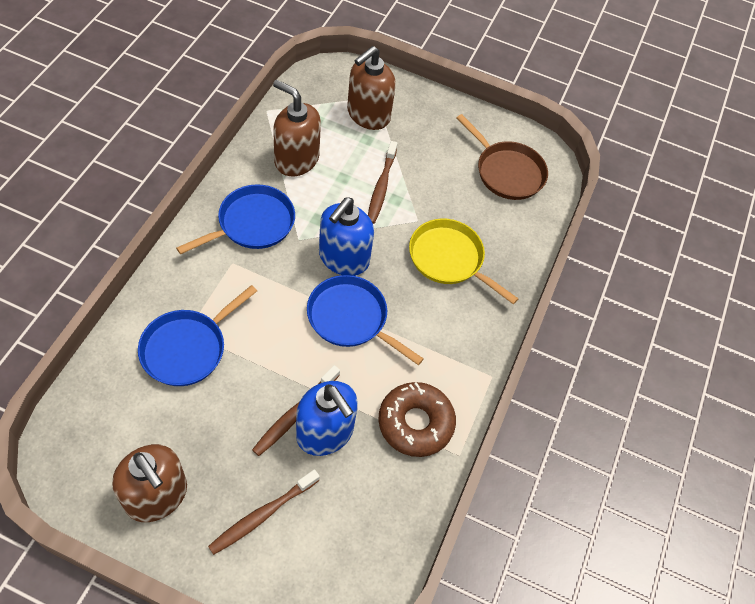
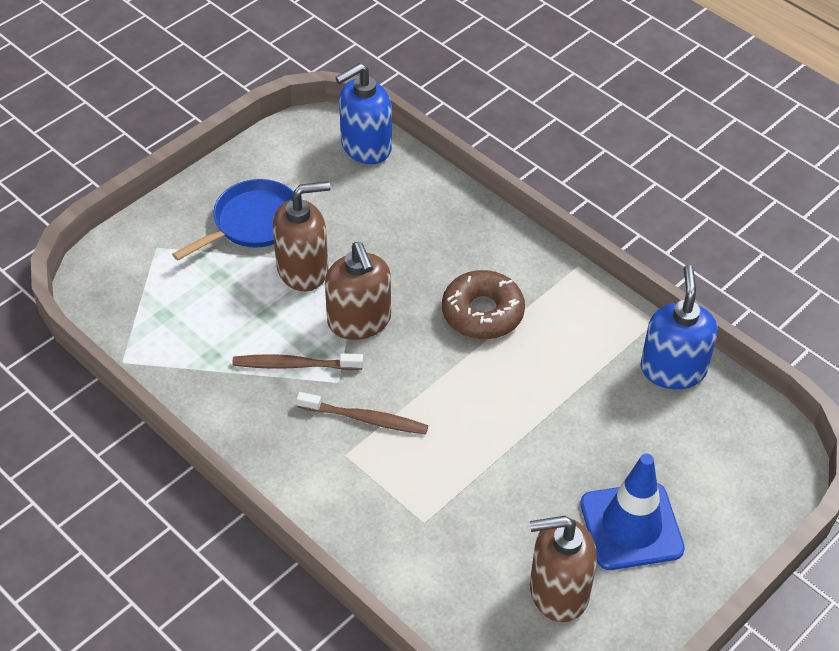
blue pan: [138,285,257,386] [176,184,295,255] [307,275,424,365] = 3 -> [172,179,293,260] = 1
blue traffic cone: none = 0 -> [580,454,685,570] = 1
brown pan: [456,114,548,200] = 1 -> none = 0
brown toothbrush: [208,469,320,555] [252,365,340,456] [368,141,398,224] = 3 -> [232,353,363,370] [297,392,428,435] = 2
yellow pan: [409,218,519,304] = 1 -> none = 0

